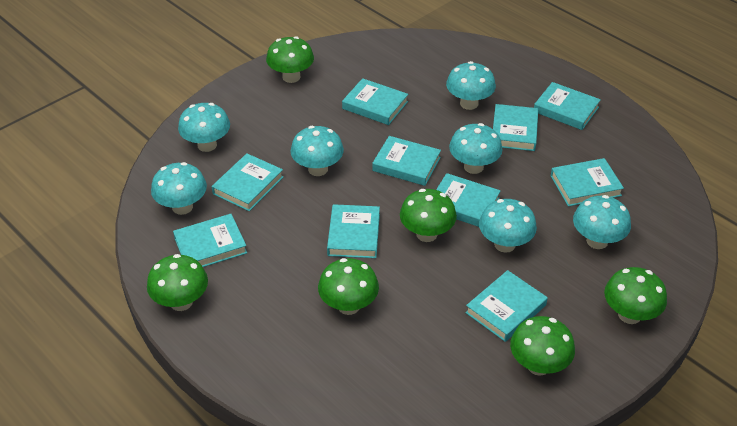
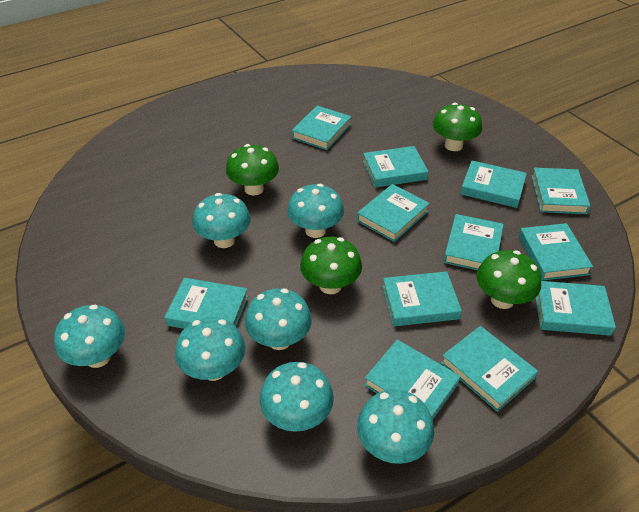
green mushroom: [147,254,208,311] [266,36,314,83] [318,258,379,315] [400,189,457,242] [510,316,575,376] [604,267,667,324] = 6 -> [226,144,279,196] [300,237,362,294] [433,103,482,151] [477,250,541,309] = 4
turquoise book: [173,214,247,267] [212,154,283,211] [327,204,380,258] [342,78,408,125] [372,136,441,186] [436,173,501,227] [465,270,548,342] [493,104,538,151] [534,82,601,130] [551,158,624,206] = 10 -> [165,278,248,329] [292,106,352,150] [357,184,430,242] [363,146,429,188] [364,340,461,420] [382,271,462,326] [441,326,538,412] [443,214,504,270] [460,161,527,208] [519,223,593,281] [531,168,591,214] [536,281,616,336] = 12

